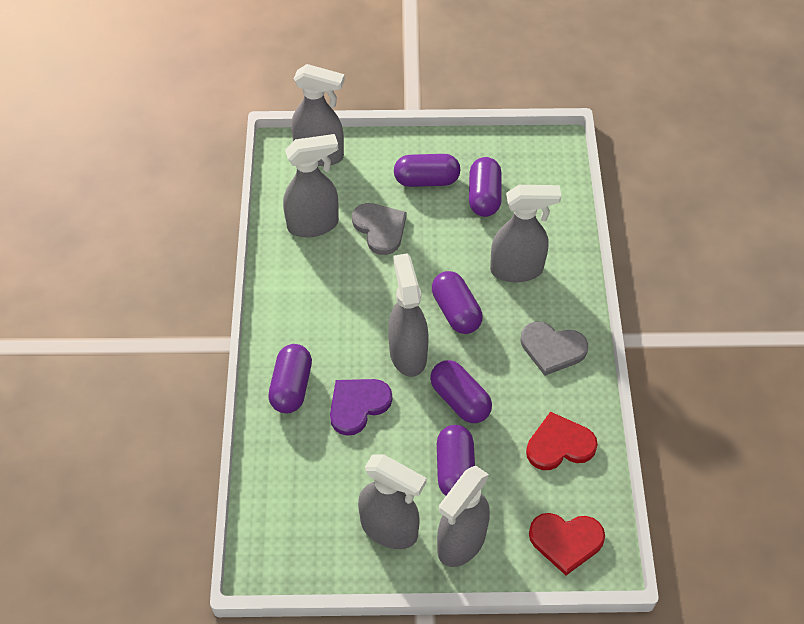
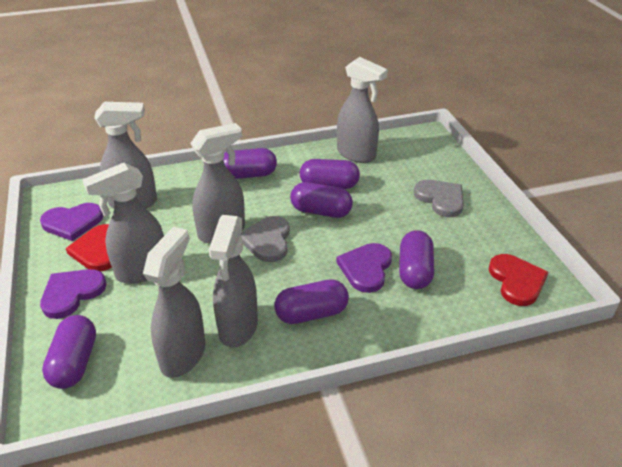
purple heart: [330,379,392,436] = 1 -> [40,203,104,241] [40,269,107,319] [336,243,392,293] = 3

